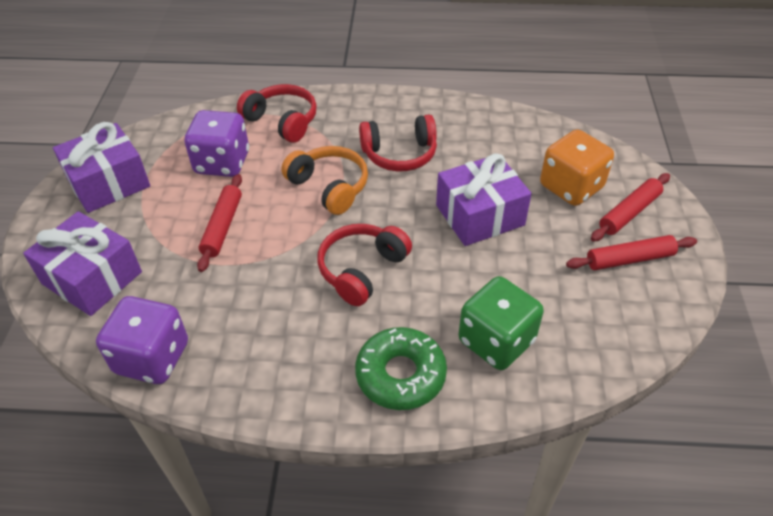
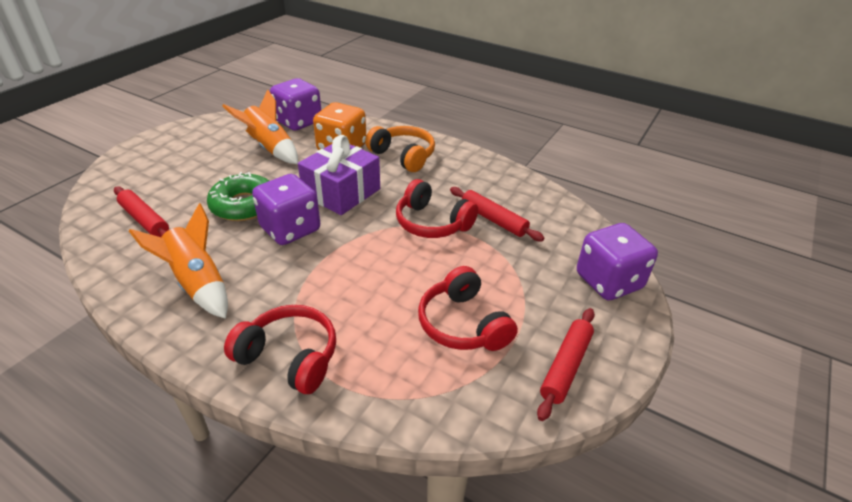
green dice: [459,276,544,370] = 1 -> none = 0
orange rocket: none = 0 -> [129,203,228,319] [223,90,298,164] = 2
purple dice: [96,296,188,384] [185,110,249,177] = 2 -> [252,174,320,245] [270,78,321,131] [577,223,658,300] = 3
purple gift: [23,211,142,316] [53,122,150,213] [436,153,532,246] = 3 -> [298,135,380,215] = 1

